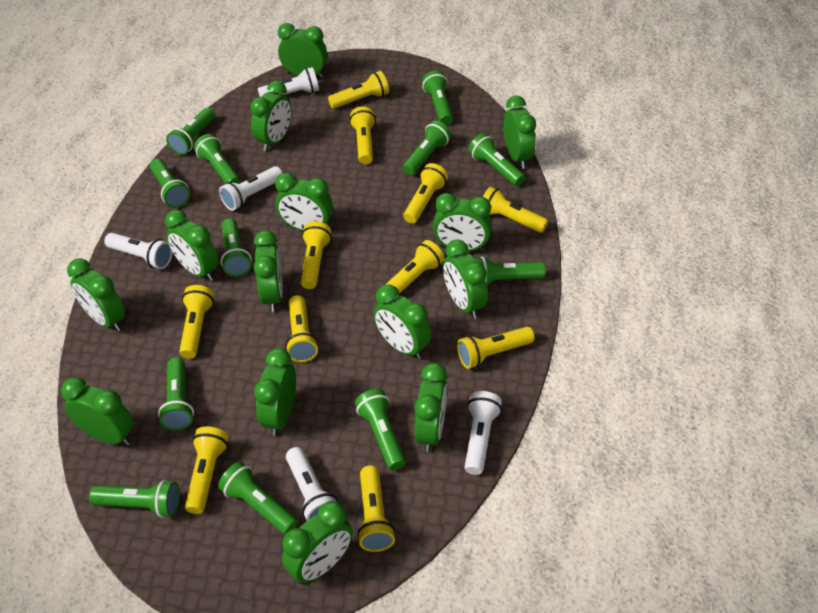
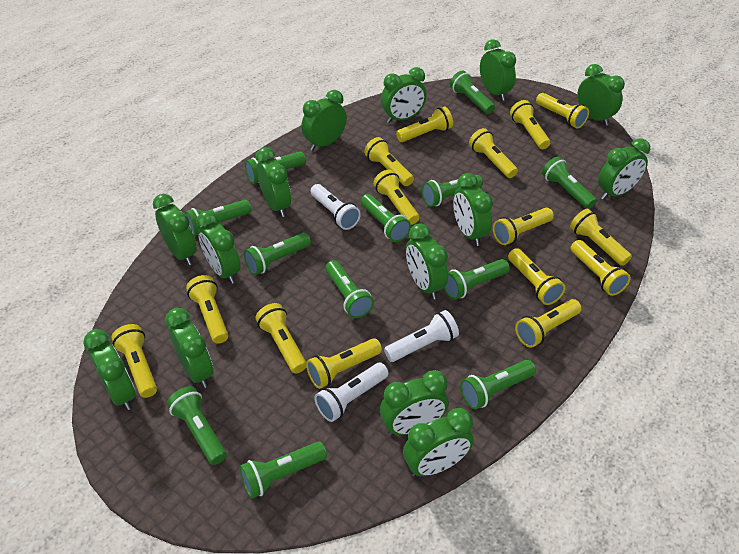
white flashlight: [104,233,173,269] [219,166,282,211] [258,67,319,97] [286,447,338,521] [464,391,502,475] = 5 -> [310,184,361,230] [314,363,388,422] [384,310,459,362] = 3
yellow flashlight: [179,285,214,359] [185,426,229,514] [285,295,319,362] [301,221,332,289] [328,71,389,109] [349,107,376,164] [357,466,395,552] [385,240,444,295] [403,163,448,223] [457,327,534,369] [483,187,548,233] = 11 -> [111,324,157,398] [186,275,228,344] [255,303,306,374] [306,338,382,389] [364,137,414,186] [373,170,419,225] [396,106,453,142] [469,128,518,178] [493,208,554,245] [508,248,565,305] [510,100,550,149] [515,299,581,348] [536,93,589,128] [570,209,632,266] [570,240,631,296] = 15

